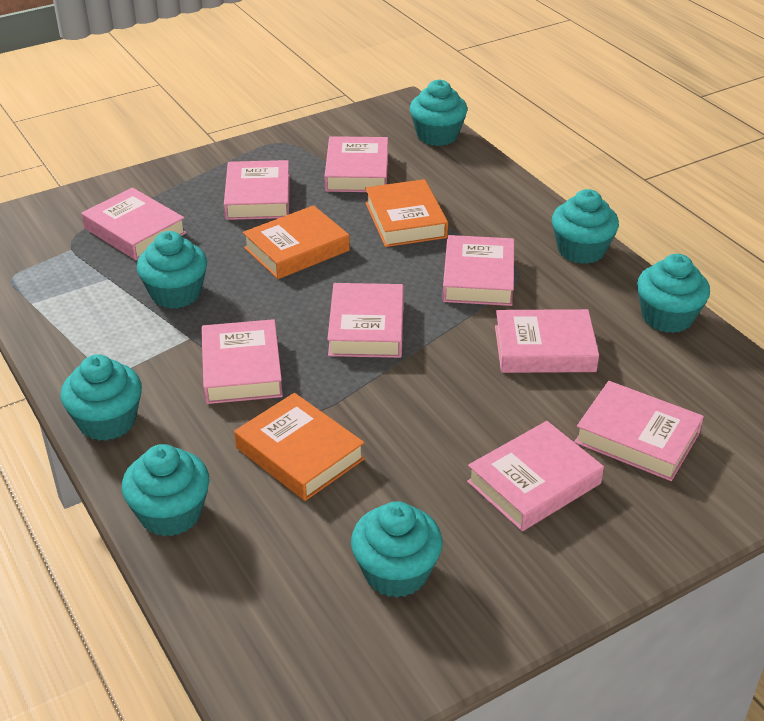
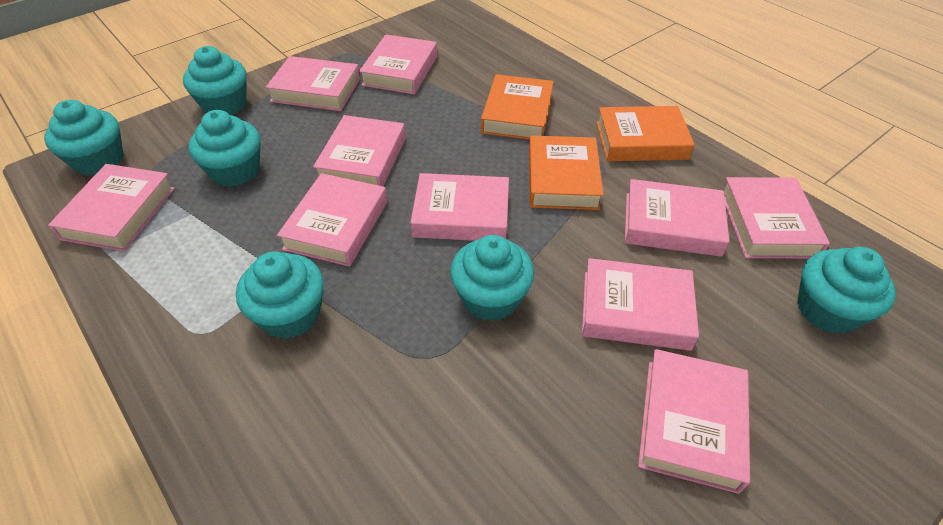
pink book: [82,187,186,260] [201,319,283,404] [224,160,290,220] [324,136,388,192] [327,283,404,358] [442,235,514,306] [467,421,604,531] [495,309,599,373] [574,381,704,481] = 9 -> [48,164,175,252] [266,56,360,111] [277,173,387,267] [313,115,406,186] [359,34,437,94] [410,173,509,241] [582,258,699,351] [625,179,730,257] [638,349,750,494] [724,177,830,259] = 10
turquoise cupcake: [61,354,142,441] [122,444,210,537] [137,231,207,309] [351,501,443,598] [410,80,467,146] [552,189,619,264] [637,254,710,333] = 7 -> [44,100,124,176] [183,46,247,115] [189,110,261,187] [236,251,324,339] [450,235,534,321] [797,247,896,334] = 6

